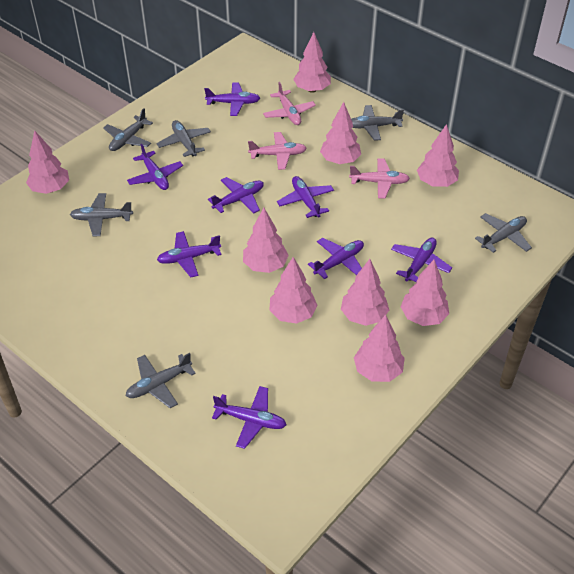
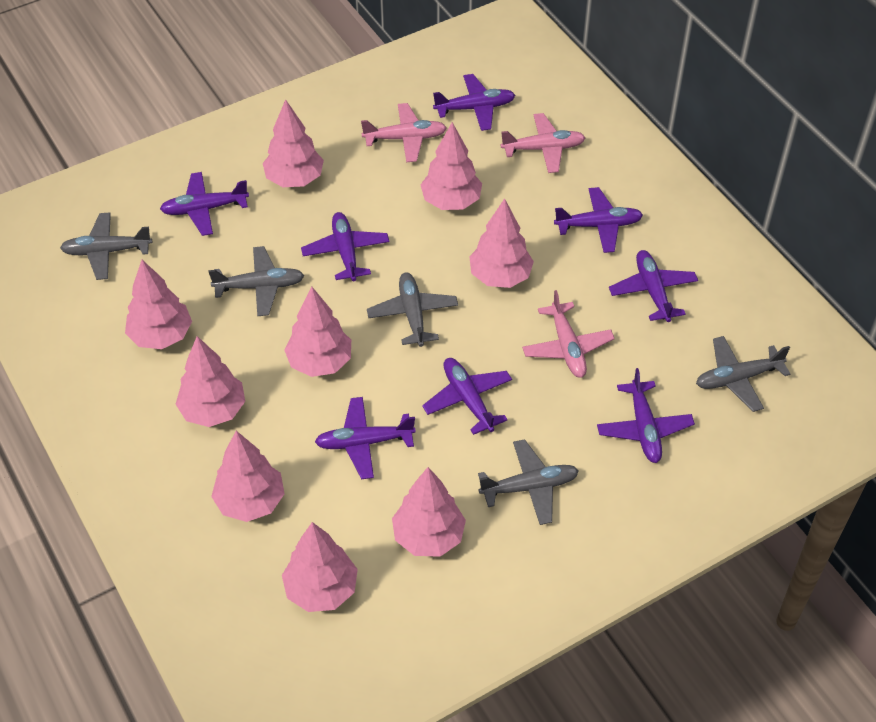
grey plane: [70,193,133,237] [103,108,153,151] [126,353,196,408] [157,120,211,157] [351,105,404,141] [475,213,532,253] = 6 -> [60,212,152,280] [208,246,304,316] [367,272,458,347] [478,439,579,525] [696,336,791,412] = 5

